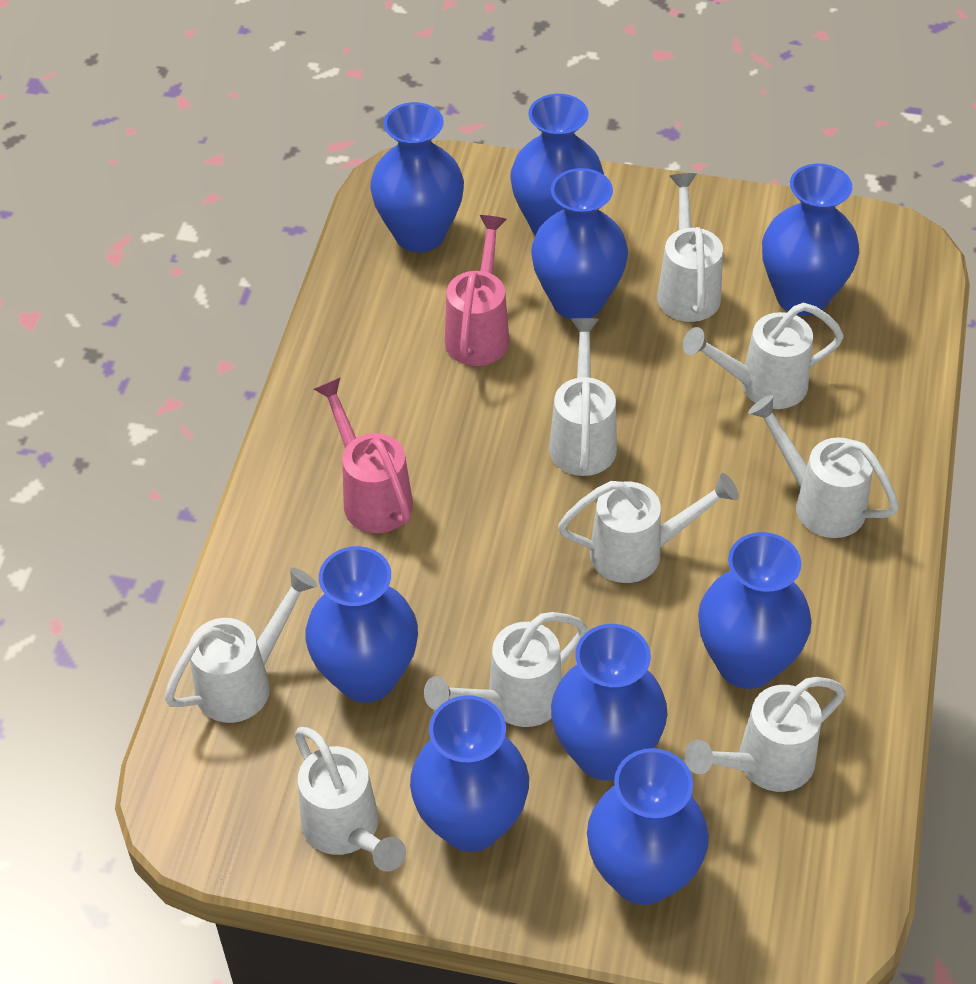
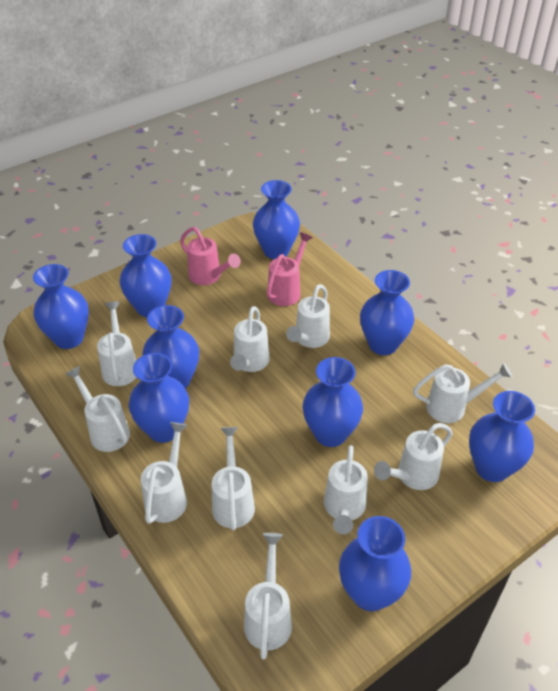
white watering can: [164,567,317,723] [294,727,406,872] [424,612,587,727] [549,318,617,476] [558,473,739,583] [657,173,723,322] [683,303,844,409] [685,677,846,792] [748,395,899,538] = 9 -> [66,366,130,452] [97,302,136,386] [141,422,188,524] [212,427,255,531] [230,306,270,372] [244,533,292,660] [286,284,330,348] [324,445,368,534] [374,423,453,490] [413,363,513,423] = 10

